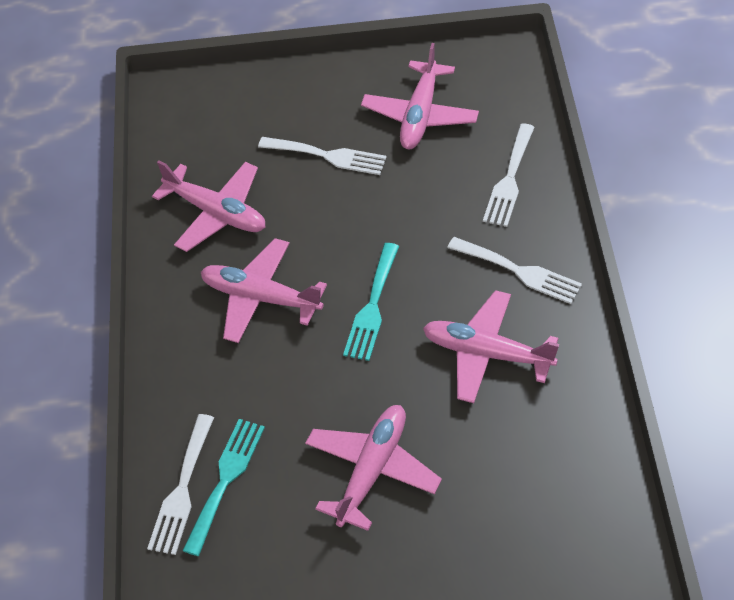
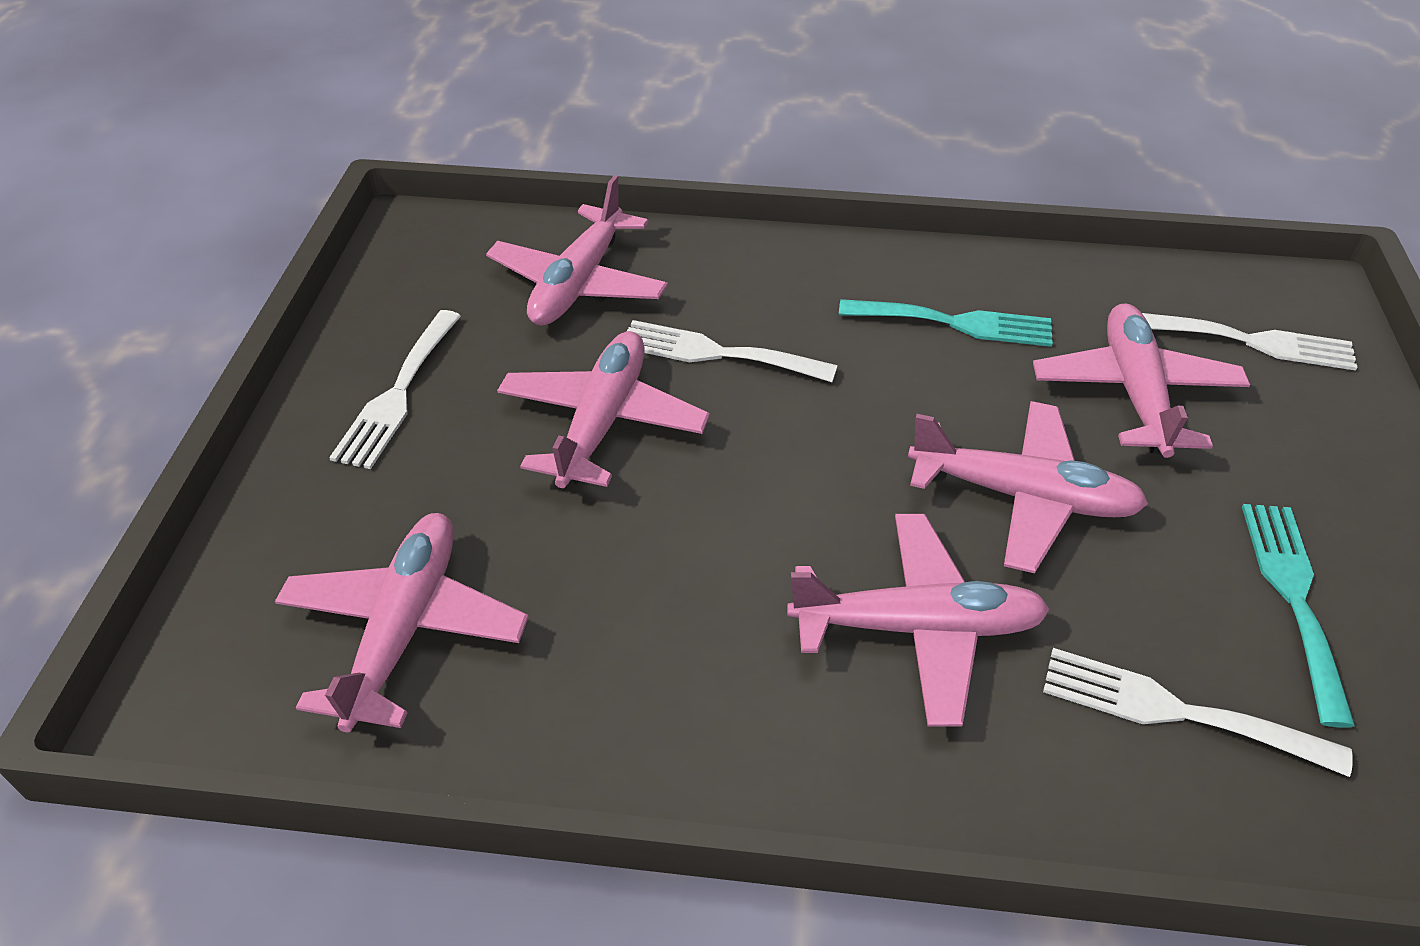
pink plane: [152,160,265,252] [201,238,327,343] [305,405,442,531] [361,43,479,149] [423,290,559,403] = 5 -> [275,513,528,732] [486,175,668,326] [497,331,710,488] [787,514,1050,727] [908,401,1148,573] [1033,303,1250,458] = 6

